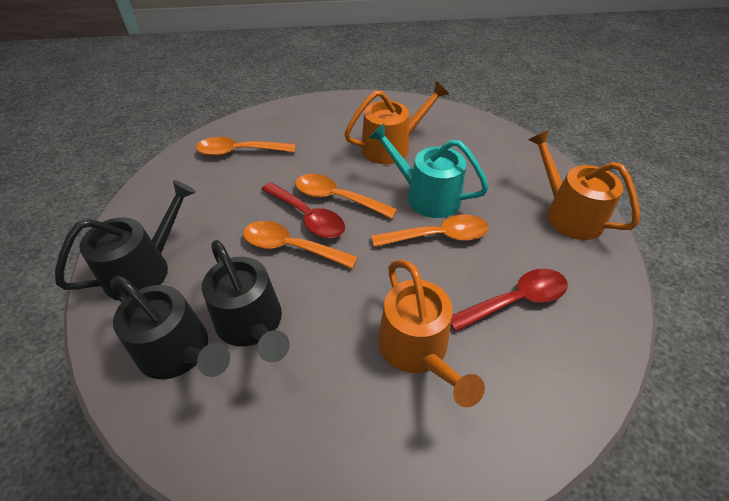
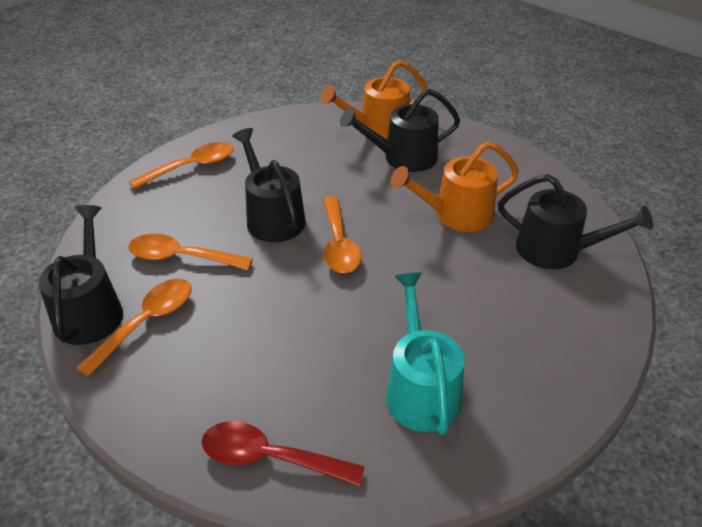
black watering can: [55,180,196,301] [110,276,230,380] [202,240,290,362] = 3 -> [38,205,123,345] [232,128,306,242] [340,89,460,172] [498,174,653,269] = 4
orange watering can: [344,81,449,164] [378,260,485,407] [528,130,640,240] = 3 -> [320,60,427,139] [391,141,519,232] = 2
red spoon: [261,182,345,238] [451,269,568,332] = 2 -> [202,421,365,486] = 1

